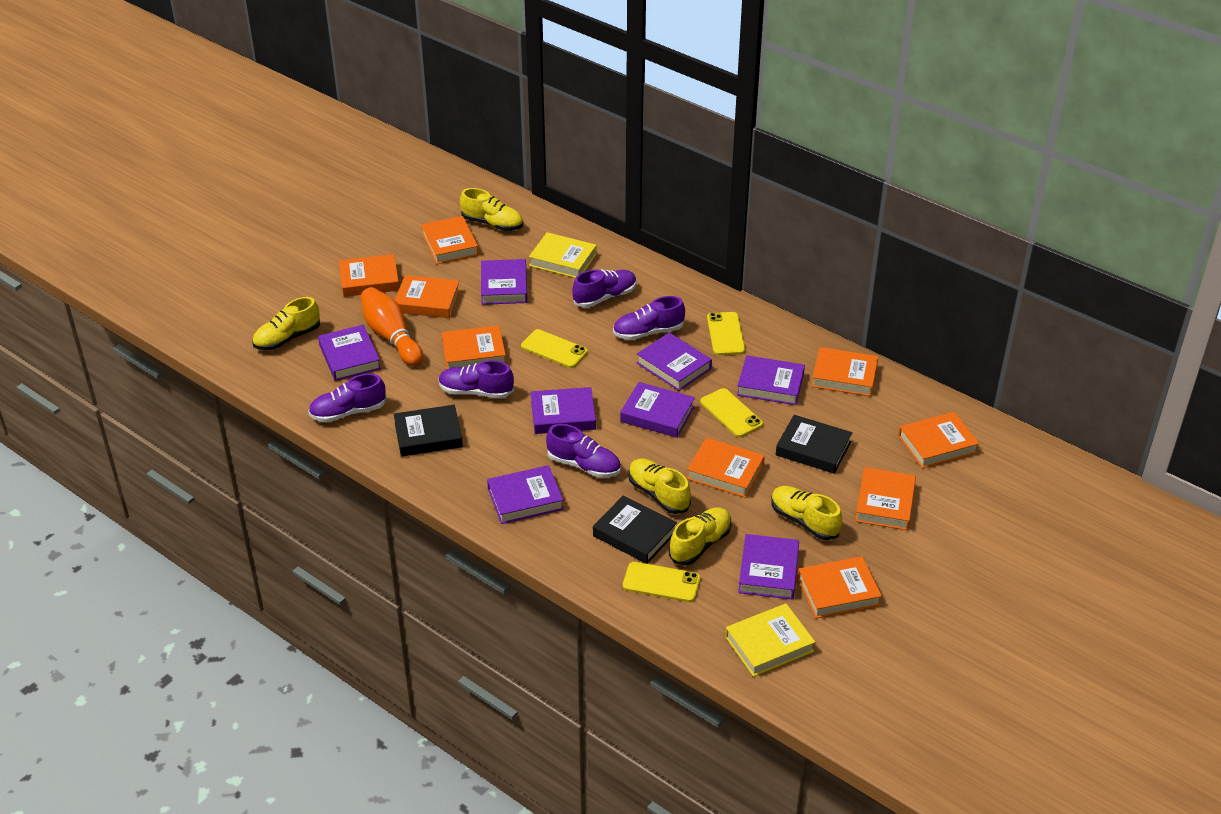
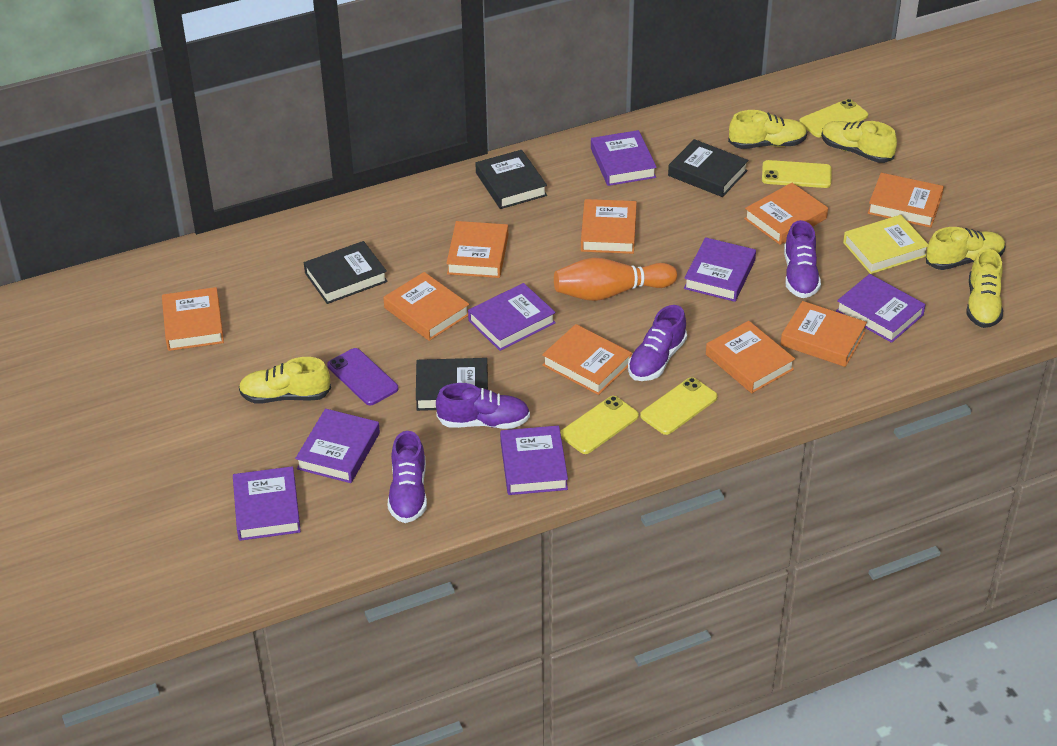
black book: [394,405,463,457] [593,495,677,564] [776,415,852,474] = 3 -> [304,241,388,304] [416,358,488,411] [475,150,547,209] [668,139,748,197] = 4
purple book: [318,325,381,381] [481,259,527,305] [487,465,564,524] [531,387,596,434] [620,382,695,438] [637,333,712,391] [737,355,805,405] [738,534,799,599] = 8 -> [233,466,301,541] [295,409,380,483] [468,283,556,351] [500,425,568,495] [591,130,657,186] [684,237,756,302] [836,274,926,343] = 7
purple phone: none = 0 -> [327,348,398,405] = 1
purple shoe: [308,374,386,422] [439,360,514,398] [546,424,621,478] [572,269,637,308] [613,296,685,340] = 5 -> [388,431,427,523] [436,383,530,429] [628,305,687,381] [784,220,821,298] = 4
yellow book: [529,232,597,278] [725,604,815,677] = 2 -> [843,215,928,274] = 1

